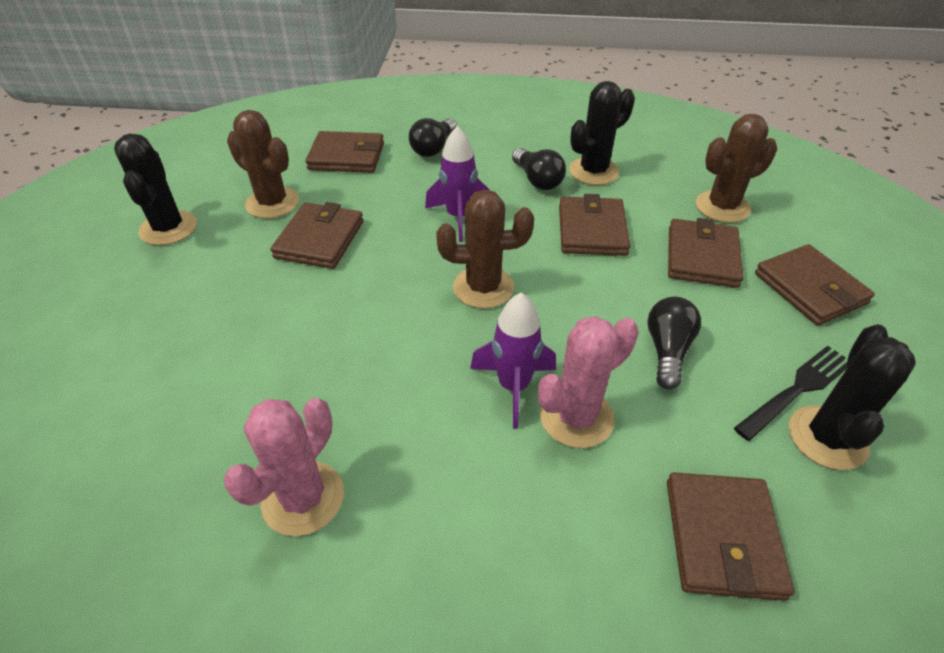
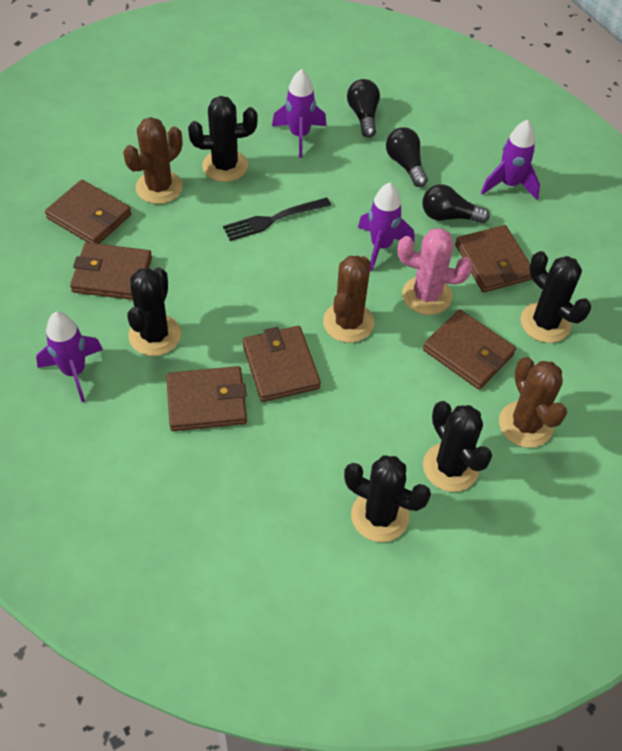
black cactus: [114,133,197,245] [569,81,635,185] [789,324,916,470] = 3 -> [127,267,181,356] [188,96,258,182] [344,455,431,542] [423,401,492,492] [521,251,591,343] = 5
pink cactus: [223,398,344,536] [538,316,639,448] = 2 -> [398,228,473,315] = 1
purple rocket: [425,126,490,242] [470,293,556,429] = 2 -> [36,312,103,402] [272,69,327,158] [358,183,415,271] [481,120,540,200] = 4

